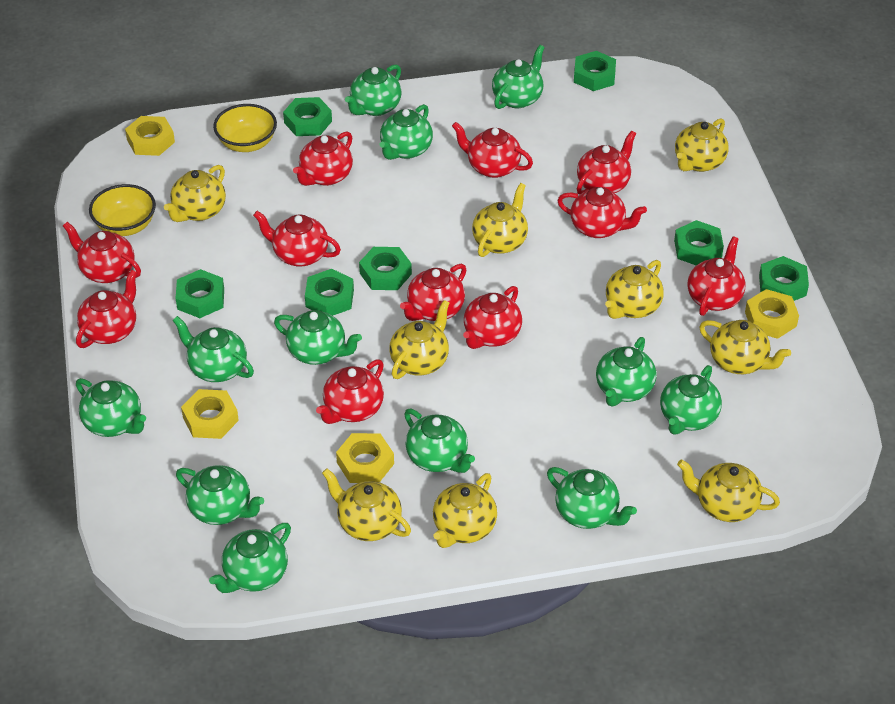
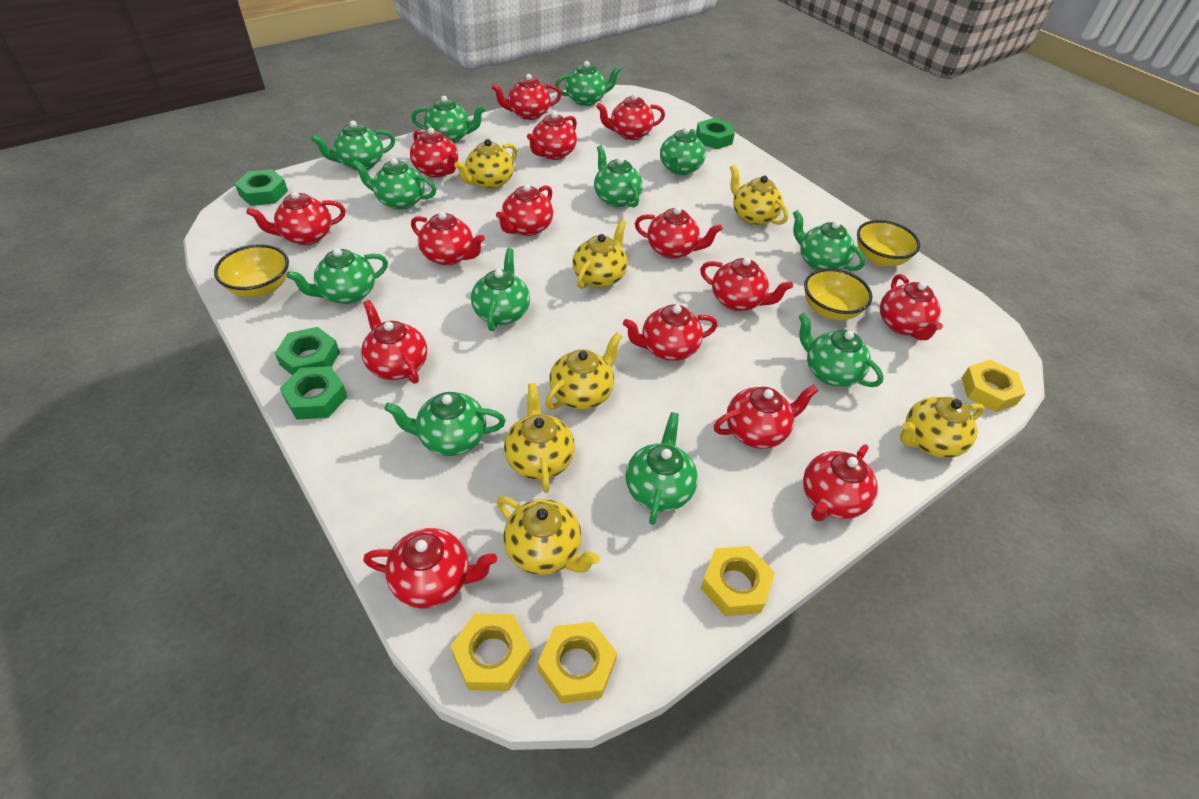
green nut: [176,269,224,318] [283,97,332,136] [305,269,354,316] [359,247,412,290] [574,51,616,91] [674,220,724,266] [759,256,809,301] = 7 -> [235,169,288,206] [275,327,340,375] [280,366,348,420] [696,118,735,149] = 4
red teapot: [63,222,141,283] [76,270,137,348] [253,211,341,266] [293,132,353,186] [316,359,384,424] [400,264,466,321] [452,122,533,178] [463,286,522,349] [557,187,647,238] [577,130,636,194] [688,236,745,316] = 11 -> [246,191,345,245] [361,300,427,384] [363,528,497,608] [410,127,458,177] [411,212,485,265] [491,74,561,120] [496,184,553,236] [527,112,577,160] [596,94,665,140] [623,305,718,361] [635,207,722,259] [700,258,793,311] [714,385,819,449] [803,444,878,521] [880,274,943,340] = 15
yellow bowl: [89,184,156,236] [213,104,277,152] = 2 -> [214,244,289,297] [804,268,873,320] [857,220,920,266] = 3
yellow teapot: [164,165,226,222] [322,468,411,541] [389,300,449,379] [433,473,497,548] [472,183,528,257] [605,260,664,319] [675,118,729,172] [677,460,780,522] [699,320,791,374] = 9 -> [454,139,517,189] [497,496,600,575] [504,383,575,493] [545,332,622,410] [573,220,627,289] [730,165,788,226] [900,397,985,458] = 7

